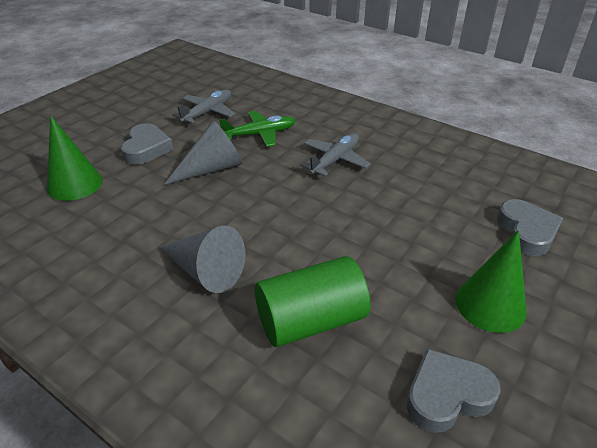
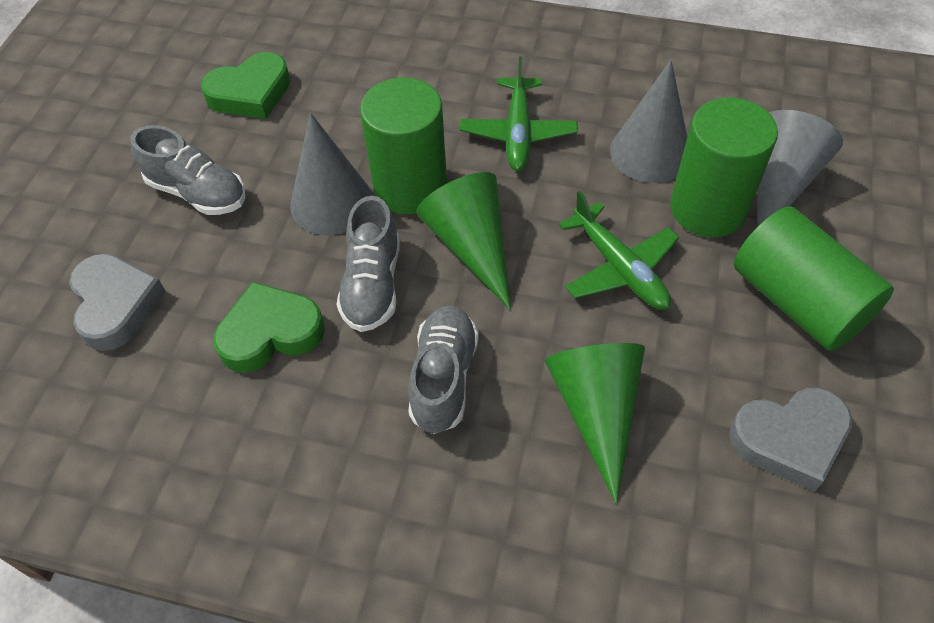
green cylinder: [255,256,370,347] = 1 -> [360,77,447,215] [670,98,778,237] [734,206,894,351] = 3
green heart: none = 0 -> [201,52,290,119] [213,282,325,373] = 2
green plane: [219,111,295,147] = 1 -> [460,57,578,171] [559,191,679,310] = 2
grey cone: [159,226,245,293] [164,121,242,185] = 2 -> [290,113,372,235] [610,60,687,183] [757,110,843,227] = 3
grey heart: [121,123,174,165] [407,349,501,433] [497,199,563,256] = 3 -> [69,254,166,351] [729,388,852,491] = 2
grey plane: [173,89,235,124] [300,133,371,176] = 2 -> none = 0
grey shoe: none = 0 -> [131,125,245,215] [336,196,400,332] [408,305,479,434] = 3

